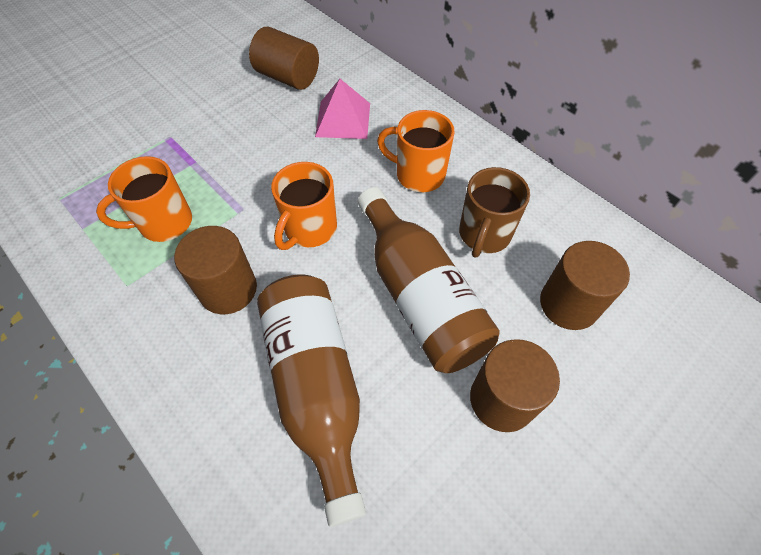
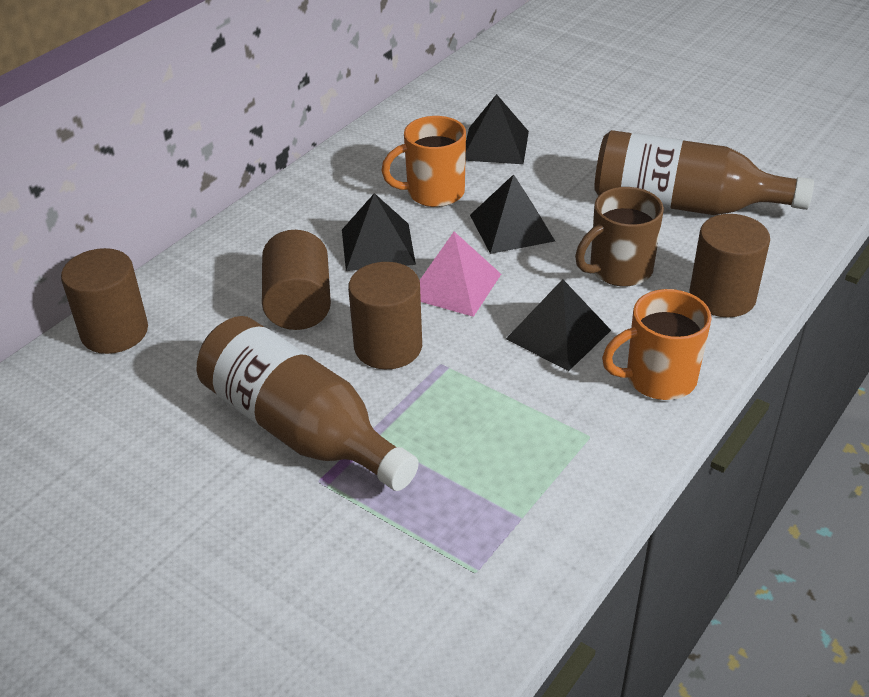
black pyramid: none = 0 -> [342,193,416,271] [465,94,529,164] [470,174,555,254] [506,279,611,371] = 4
orange mug: [96,156,192,242] [271,162,337,250] [377,110,454,192] = 3 -> [381,116,466,207] [602,289,712,400] = 2

